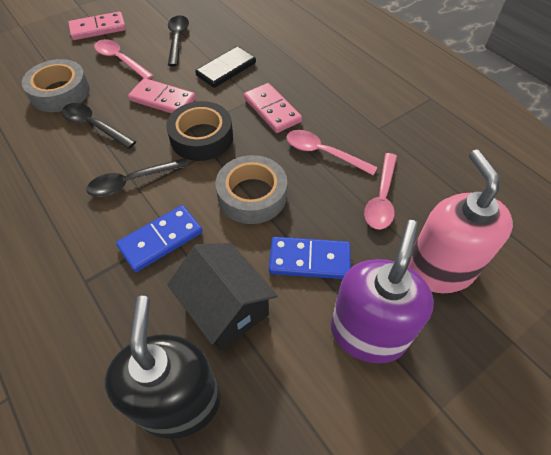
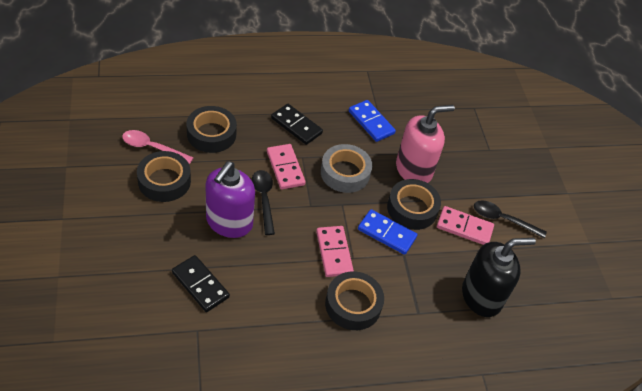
black domino: [195,46,256,88] = 1 -> [172,255,230,312] [271,104,323,145] = 2
black house: [167,243,277,351] = 1 -> none = 0
black spoon: [62,103,136,149] [87,158,189,197] [168,15,189,67] = 3 -> [252,170,275,235] [474,200,547,238] = 2
black tape: [166,101,233,161] = 1 -> [137,151,191,202] [187,106,237,153] [325,271,384,330] [387,179,441,230] = 4
grey tape: [22,59,90,112] [216,155,287,224] = 2 -> [321,144,372,193] = 1
pink spoon: [94,39,154,79] [286,130,378,175] [364,153,397,230] = 3 -> [122,130,194,164] = 1

